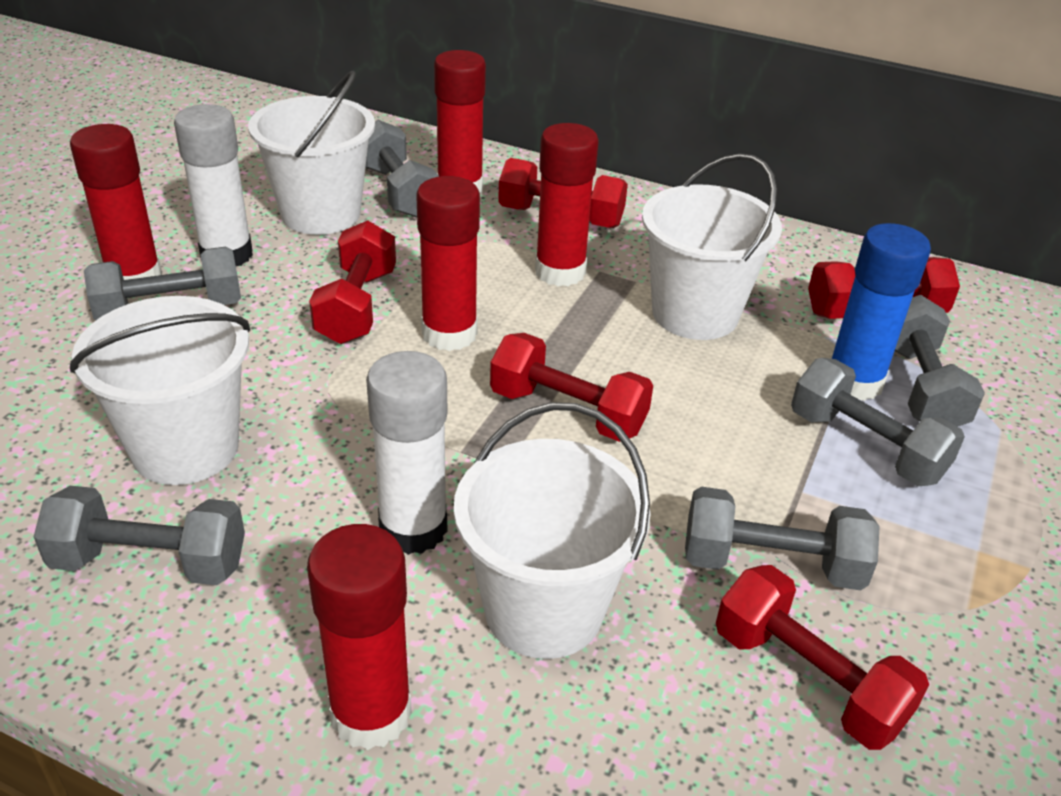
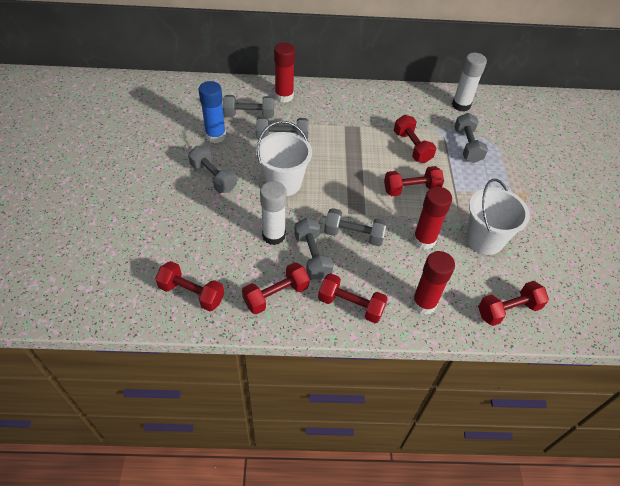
red dumbbell: [309,220,396,344] [490,333,653,442] [498,158,628,228] [716,565,929,750] [808,257,960,319] = 5 -> [155,261,224,312] [242,262,310,314] [318,273,388,323] [384,166,444,196] [394,115,437,163] [478,281,549,326] = 6
red glue stick: [70,124,162,280] [307,524,412,750] [416,176,480,351] [434,50,486,194] [535,123,599,286] = 5 -> [274,43,295,103] [412,251,455,315] [413,187,452,250] = 3
white bucket: [70,296,250,485] [248,71,375,235] [454,402,651,659] [642,153,782,340] = 4 -> [256,121,312,196] [466,179,530,255] = 2

